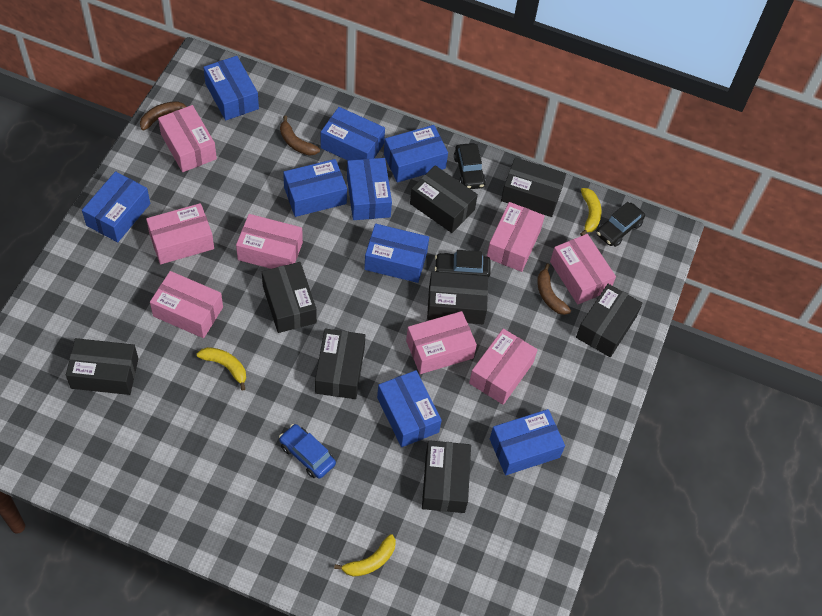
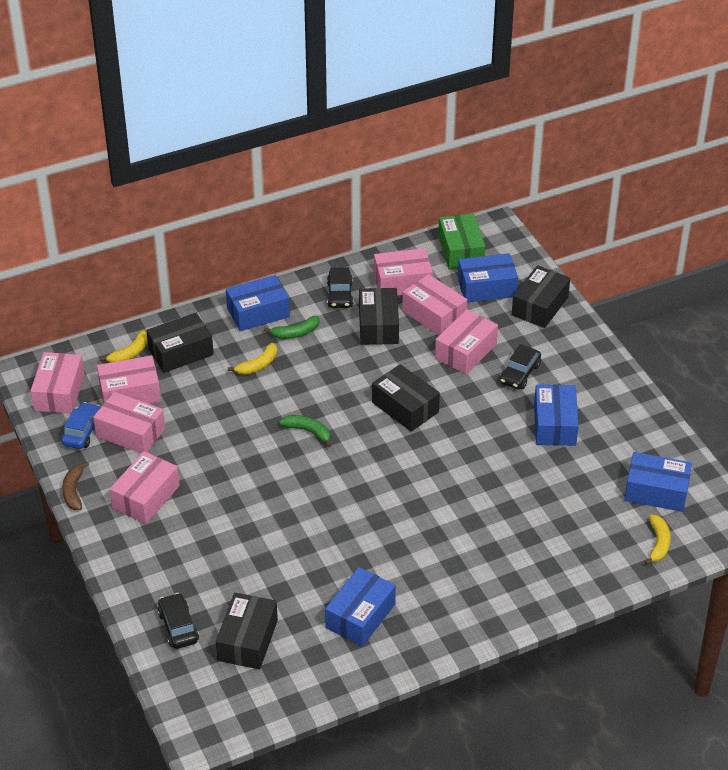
black box: [66,338,138,395] [262,262,317,333] [315,329,365,399] [410,165,478,233] [422,440,471,513] [427,272,488,324] [501,157,566,217] [576,284,643,357] = 8 -> [146,313,214,373] [216,593,278,669] [359,288,399,345] [372,364,440,432] [512,265,570,328] = 5
blue box: [82,171,150,242] [203,56,259,121] [283,159,347,217] [321,107,385,160] [347,158,392,220] [364,224,429,283] [377,370,442,447] [384,125,448,183] [490,409,565,475] = 9 -> [226,275,290,331] [325,567,396,646] [458,253,518,303] [534,384,579,446] [624,452,692,512] = 5
brown banana: [140,101,187,130] [280,116,320,156] [537,263,571,315] = 3 -> [62,462,89,510] = 1
green banana: none = 0 -> [264,315,320,339] [279,415,331,447] = 2
green box: none = 0 -> [438,213,485,270] = 1
pink box: [146,203,214,264] [150,271,223,338] [158,105,217,172] [236,214,303,269] [406,311,477,374] [469,329,538,405] [487,202,545,272] [550,234,616,305] = 8 -> [30,352,85,414] [93,392,165,453] [97,356,161,404] [110,451,180,524] [374,248,433,296] [402,274,467,335] [435,309,498,374] = 7

